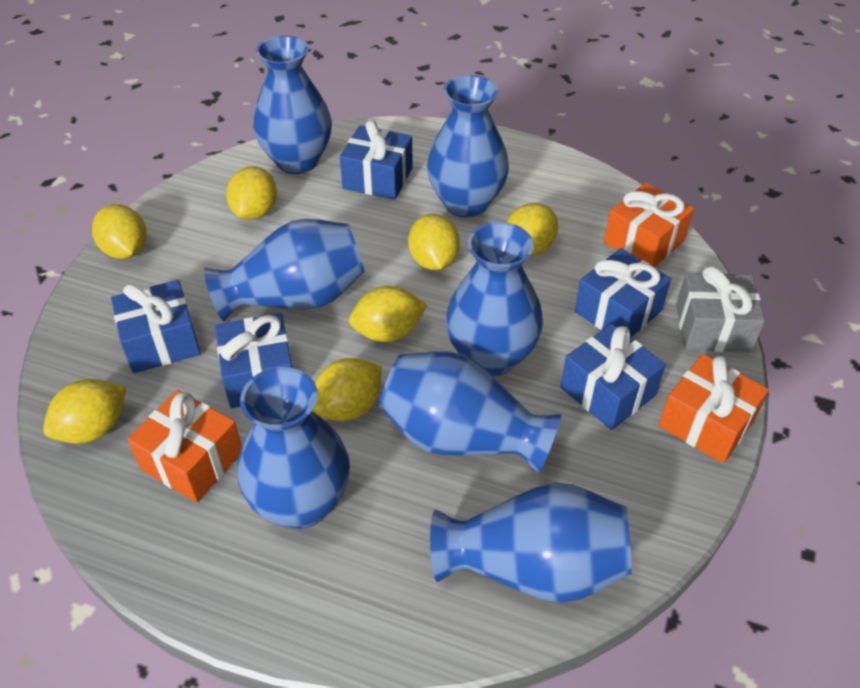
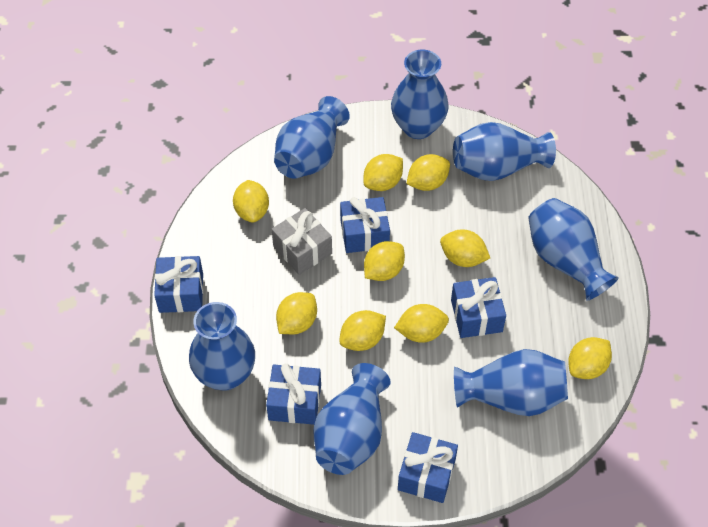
orange gift: [127,390,242,503] [604,183,694,267] [659,354,769,463] = 3 -> none = 0
yellow lemon: [43,379,126,444] [92,204,147,259] [226,167,277,220] [312,358,382,421] [349,286,427,342] [408,214,460,270] [506,203,558,257] = 7 -> [233,180,269,223] [276,292,317,334] [339,310,386,351] [363,154,403,191] [364,241,405,281] [394,304,449,343] [406,154,450,191] [440,230,490,267] [568,337,612,379] = 9

